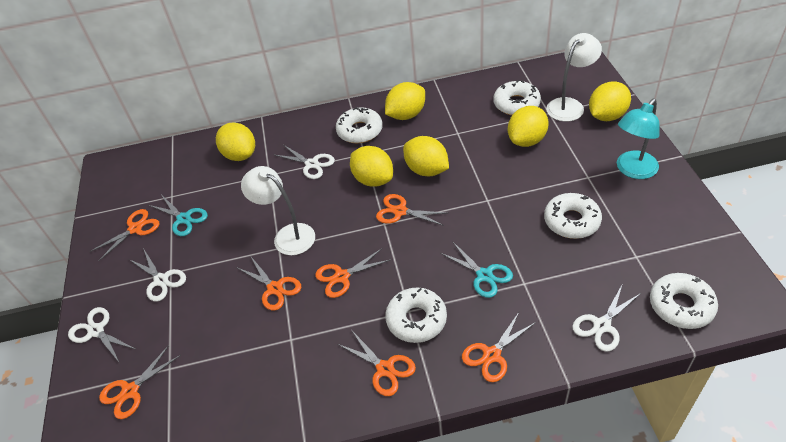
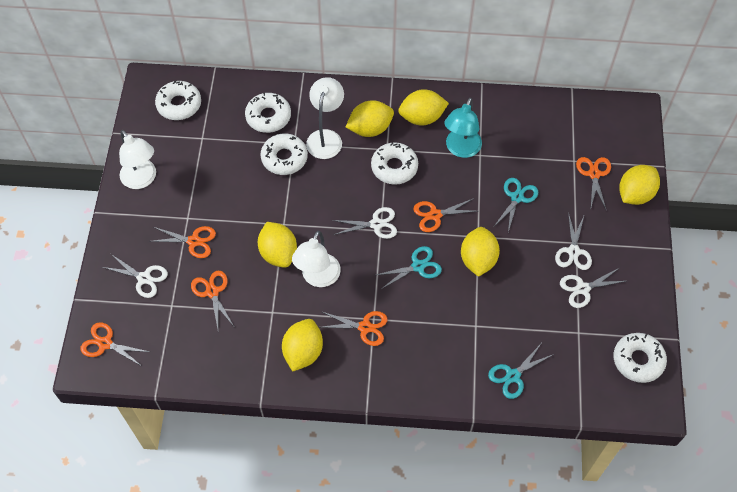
orange scissors: [89,209,159,261] [99,345,181,419] [236,257,301,311] [315,248,390,298] [338,331,416,396] [376,194,446,226] [462,312,536,382] = 7 -> [80,322,149,367] [150,226,216,258] [191,271,234,329] [321,311,387,346] [413,198,477,232] [576,157,611,209] = 6
turquoise scissors: [149,196,208,236] [440,241,513,298] = 2 -> [376,246,442,288] [488,344,554,399] [494,178,538,232] = 3
white lamp: [241,166,315,255] [546,33,602,122] = 2 -> [119,130,156,189] [292,231,341,287] [306,77,344,159] = 3

